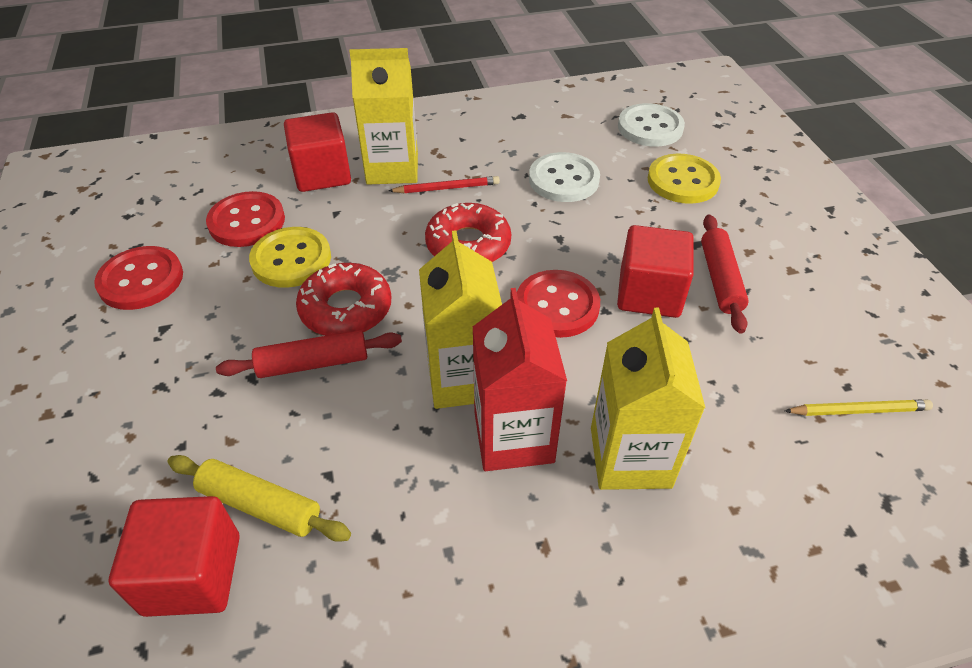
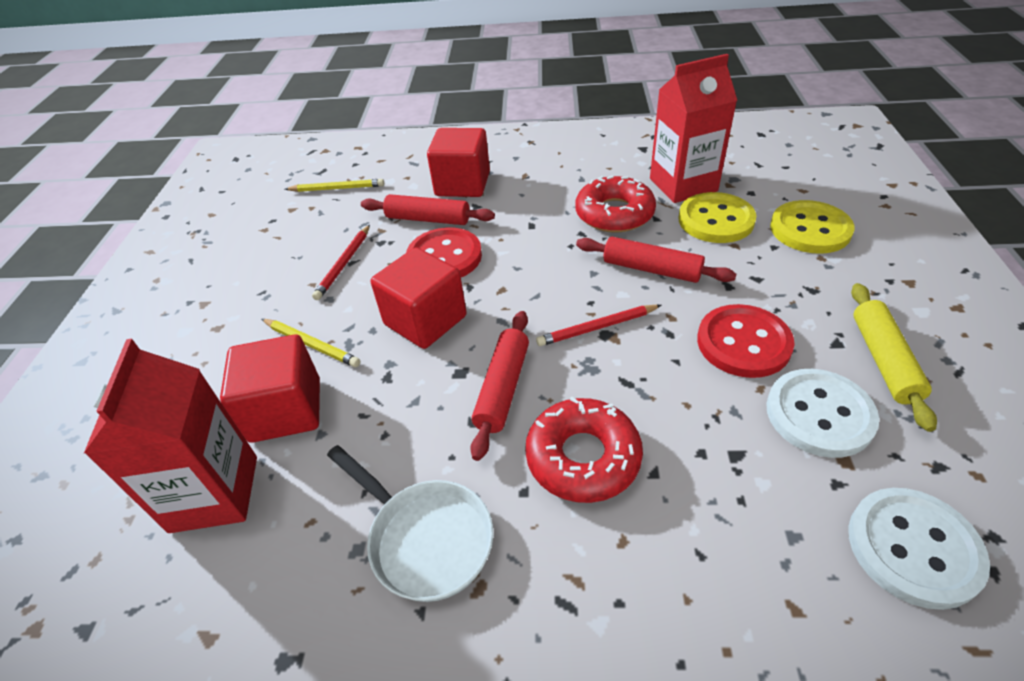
red button: [94,246,183,310] [206,191,285,247] [517,270,600,338] = 3 -> [406,227,482,277] [697,304,795,378] = 2
red carton: [473,288,567,471] = 1 -> [84,339,257,533] [650,54,737,203] = 2
red pencil: [388,176,500,193] = 1 -> [312,225,370,300] [536,305,661,346] = 2
red rolling pin: [216,330,402,378] [701,215,749,334] = 2 -> [361,194,495,225] [470,311,529,461] [576,237,737,283] = 3
white pan: none = 0 -> [327,445,493,602] = 1
yellow carton: [349,48,418,185] [419,230,502,409] [591,308,705,490] = 3 -> none = 0
yellow pencil: [784,400,933,416] = 1 -> [262,319,361,367] [285,179,384,192] = 2

